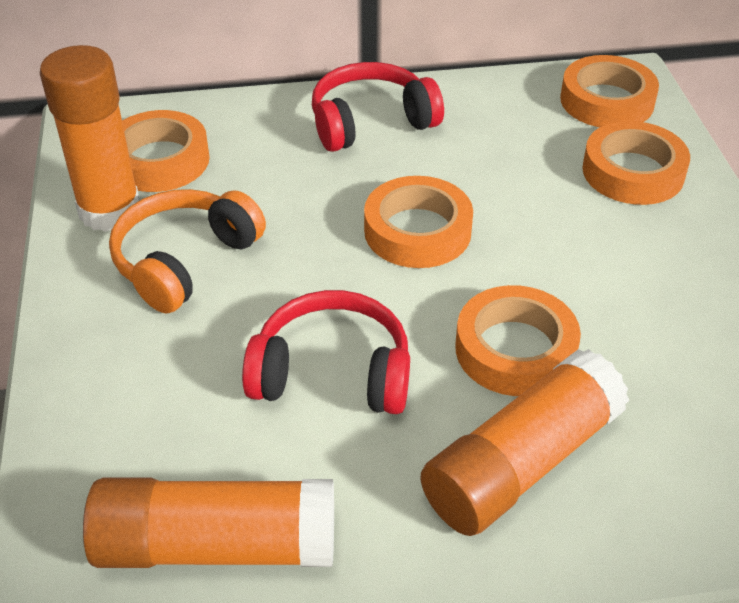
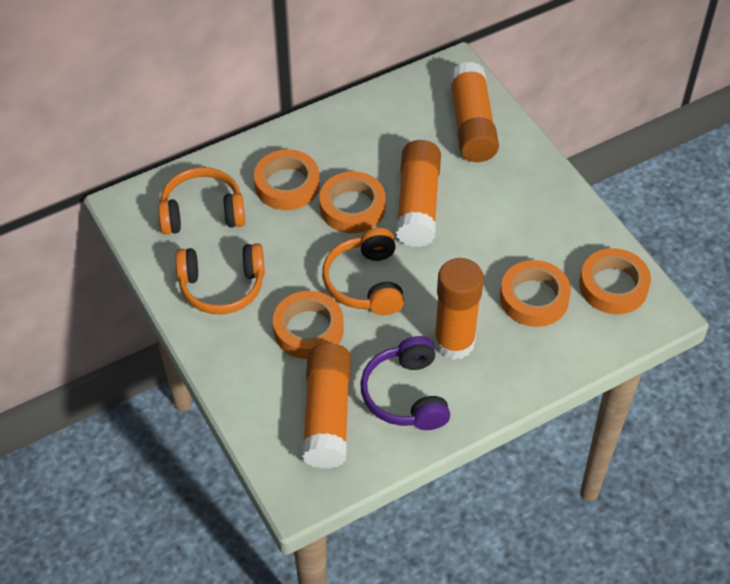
orange glue stick: [40,45,140,232] [83,477,334,568] [420,349,629,536] = 3 -> [302,343,351,469] [396,140,441,247] [434,258,484,360] [449,62,499,162] = 4
orange headphones: [109,189,266,313] = 1 -> [158,167,245,234] [175,243,265,314] [322,228,404,315] = 3
purple headphones: none = 0 -> [360,336,450,430] = 1
red headphones: [242,290,410,414] [312,62,444,152] = 2 -> none = 0

